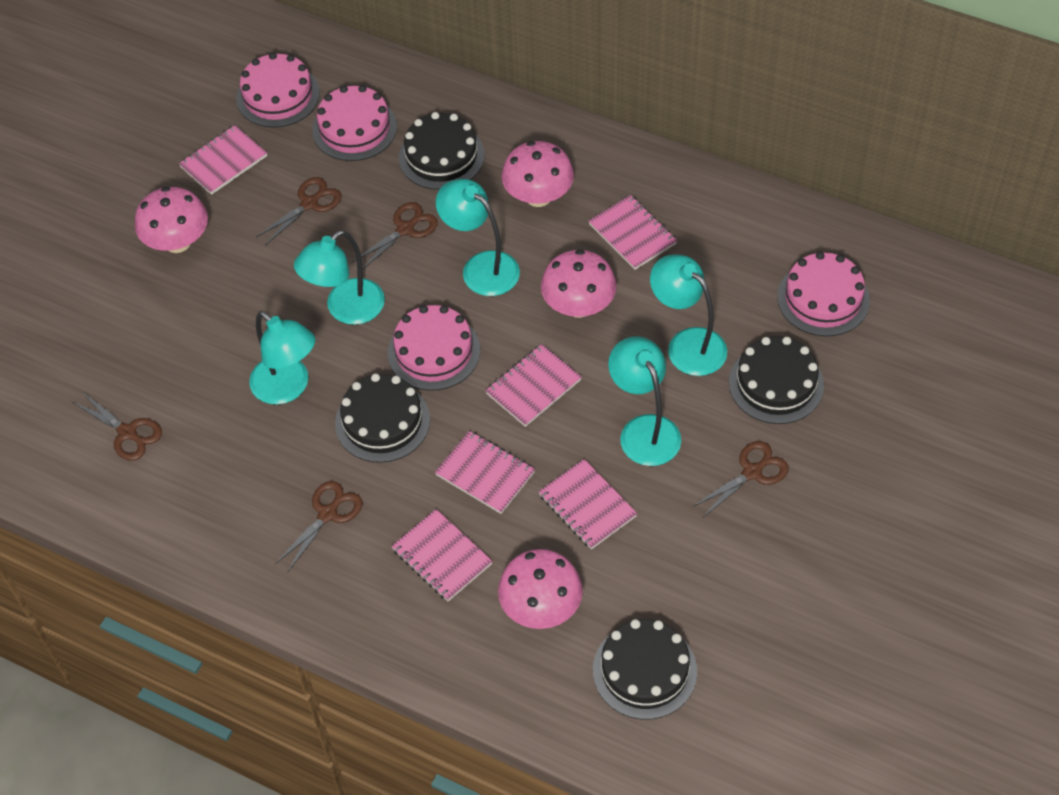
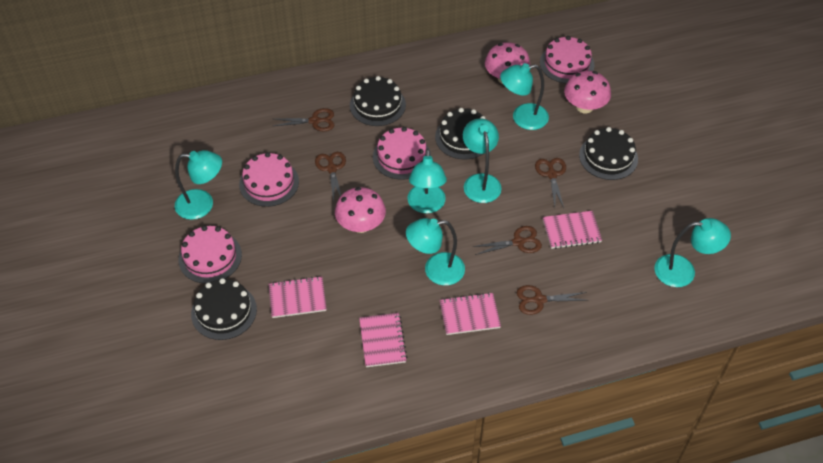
pink mushroom: [135,187,208,253] [498,549,583,629] [501,141,574,207] [541,249,617,318] = 4 -> [335,187,386,233] [485,42,530,84] [564,71,611,114] = 3
pink notebook: [179,125,267,195] [391,509,493,601] [435,431,535,514] [485,344,582,427] [538,459,637,549] [588,195,677,270] = 6 -> [269,276,327,318] [359,313,407,367] [440,292,501,335] [543,211,602,249] = 4
turquoise lamp: [249,311,315,405] [294,230,385,325] [436,179,520,296] [608,336,681,466] [650,254,727,376] = 5 -> [175,150,222,220] [406,218,465,286] [407,149,447,213] [463,118,502,203] [500,63,549,130] [654,218,731,287] = 6

